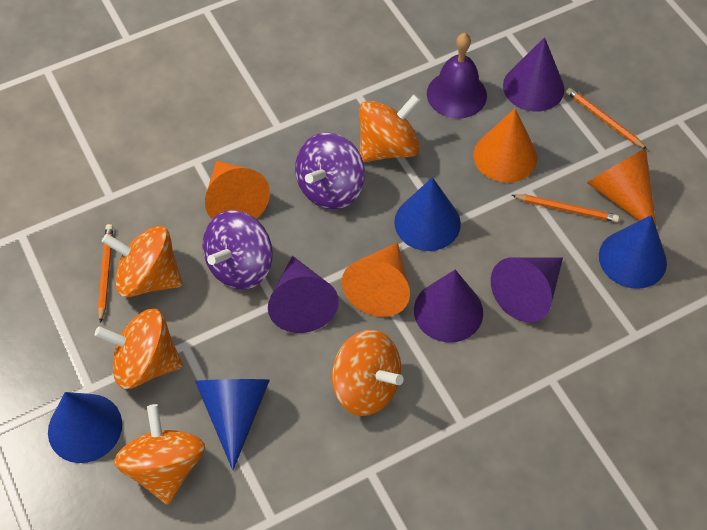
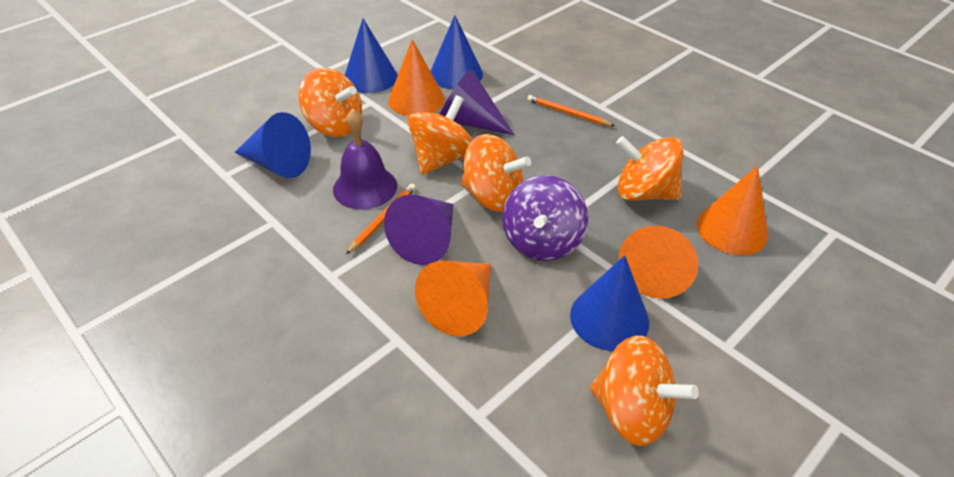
orange pencil: [98,224,113,323] [512,195,619,222] [566,88,647,149] = 3 -> [346,184,416,254] [527,95,615,126] = 2
purple cone: [268,256,339,333] [414,270,483,342] [491,257,563,322] [503,37,564,112] = 4 -> [384,195,453,265] [440,69,514,135] = 2
purple spinning top: [203,210,273,289] [295,132,365,210] = 2 -> [502,175,588,261] = 1

